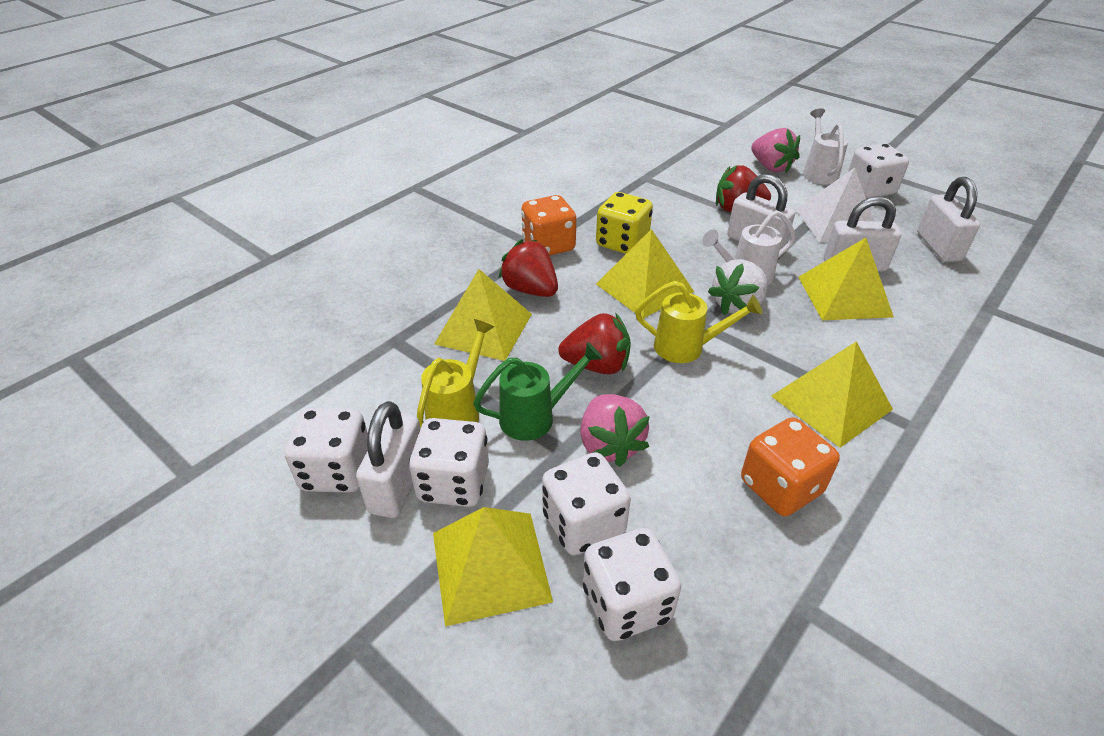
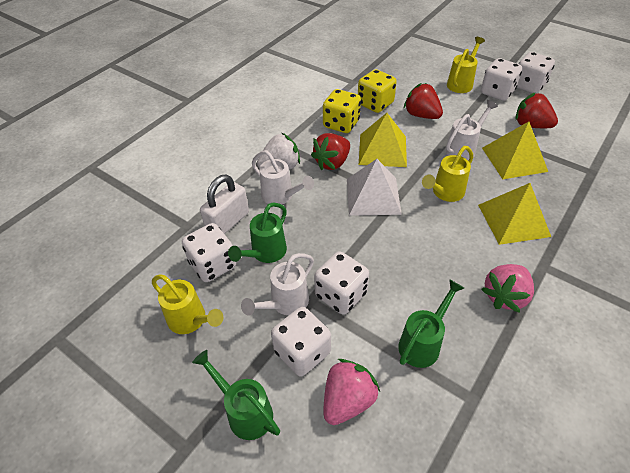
green watering can: [473,342,603,441] = 1 -> [192,350,280,440] [228,202,287,263] [398,279,464,368] = 3
orange dice: [521,195,576,256] [741,417,840,516] = 2 -> none = 0
white padlock: [356,401,421,518] [727,174,795,250] [824,196,901,272] [917,177,980,262] = 4 -> [200,174,249,234] = 1
white watering can: [702,210,796,285] [803,109,848,184] = 2 -> [241,253,314,316] [252,150,314,205] [445,100,498,160] = 3
yellow dice: [596,192,653,254] = 1 -> [323,89,361,133] [358,69,397,113] = 2
yellow pyramid: [433,507,553,626] [434,269,532,361] [596,229,694,319] [771,341,893,448] [798,238,894,320] = 5 -> [359,113,407,167] [478,183,551,245] [482,122,548,179] = 3
yellow watering can: [417,319,494,428] [635,281,762,363] = 2 -> [152,274,223,334] [422,146,473,202] [447,37,485,93] = 3

